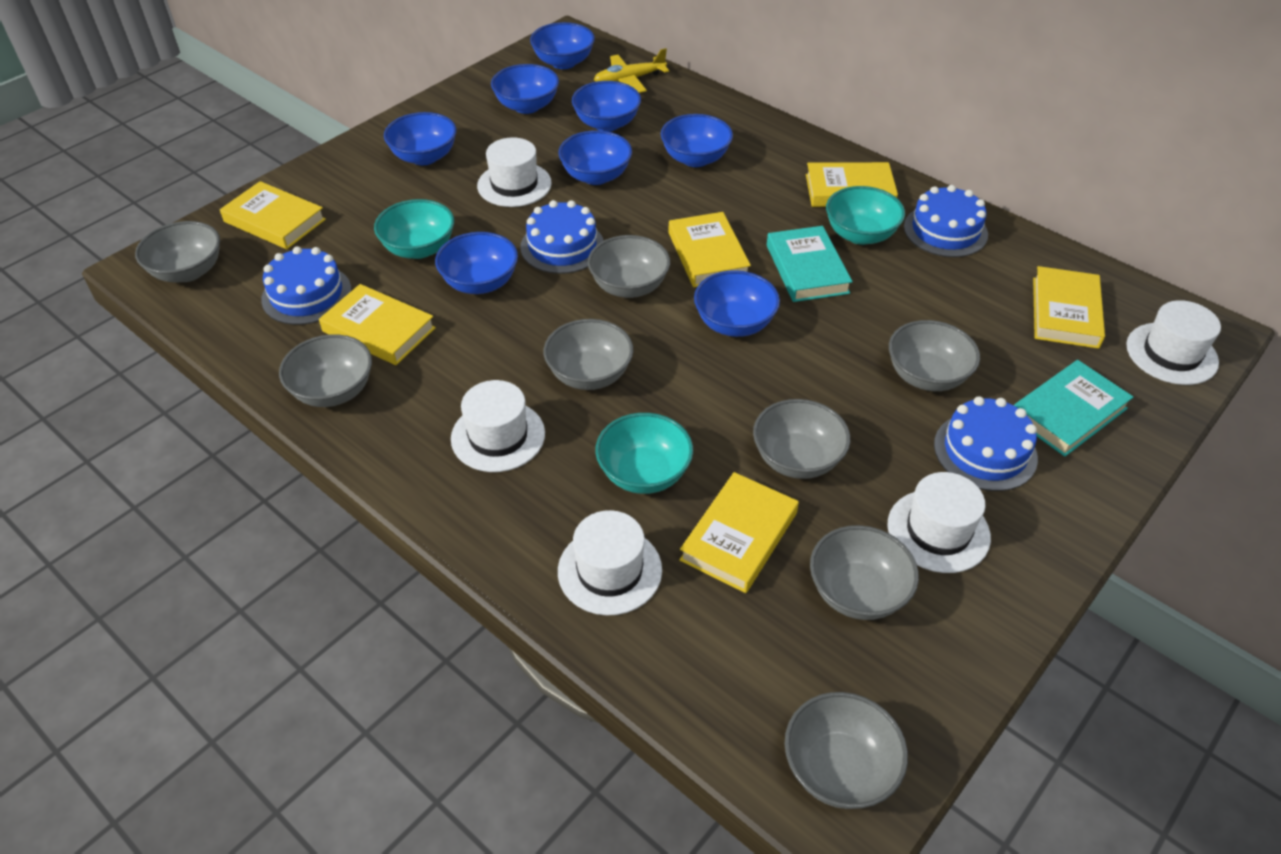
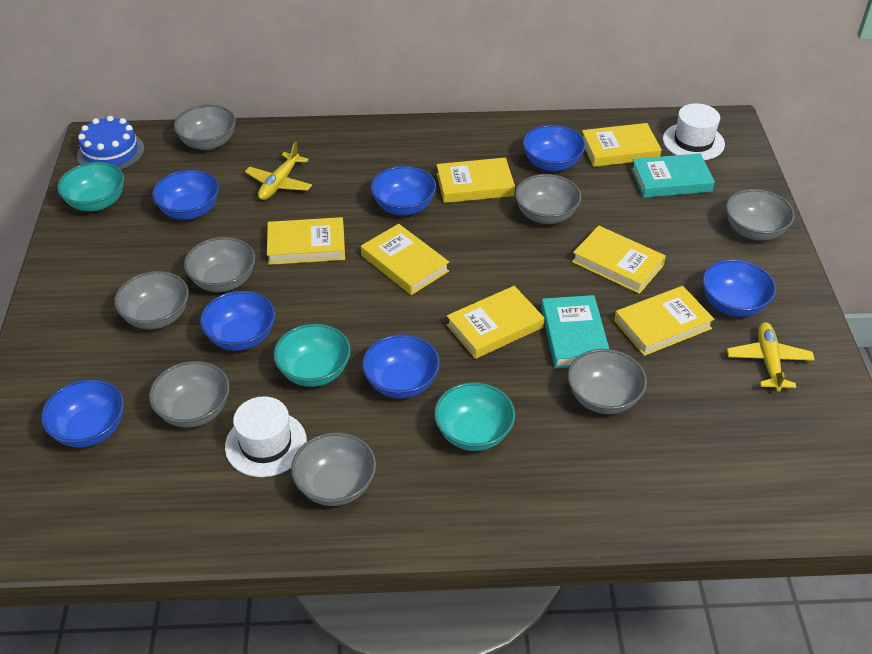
blue bowl: [384,112,456,165] [435,232,518,294] [491,64,559,114] [530,22,595,69] [558,130,632,185] [572,81,641,132] [661,114,733,167] [694,270,780,337] = 8 -> [41,379,124,448] [152,170,219,220] [200,291,275,351] [362,334,440,398] [371,166,436,215] [523,125,586,172] [702,259,776,317] = 7
blue cake: [261,246,351,325] [520,200,604,274] [904,185,988,257] [934,396,1038,491] = 4 -> [77,116,144,170] = 1
white hat: [451,380,545,472] [477,137,552,207] [558,510,662,616] [887,472,991,573] [1126,300,1221,385] = 5 -> [225,396,307,477] [663,103,725,160] = 2
yellow book: [220,181,326,249] [319,284,436,365] [668,212,751,287] [679,472,799,593] [806,162,898,207] [1033,266,1105,349] = 6 -> [267,217,345,265] [361,224,449,295] [437,158,515,203] [447,286,544,359] [572,226,666,294] [582,123,662,167] [614,286,714,356] = 7
yellow plane: [594,48,669,93] = 1 -> [245,142,312,200] [727,322,815,392] = 2

